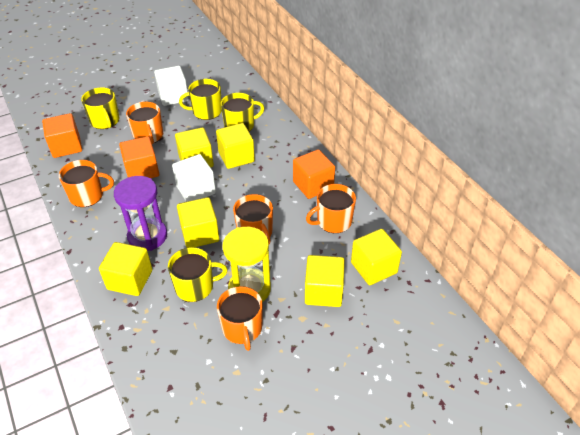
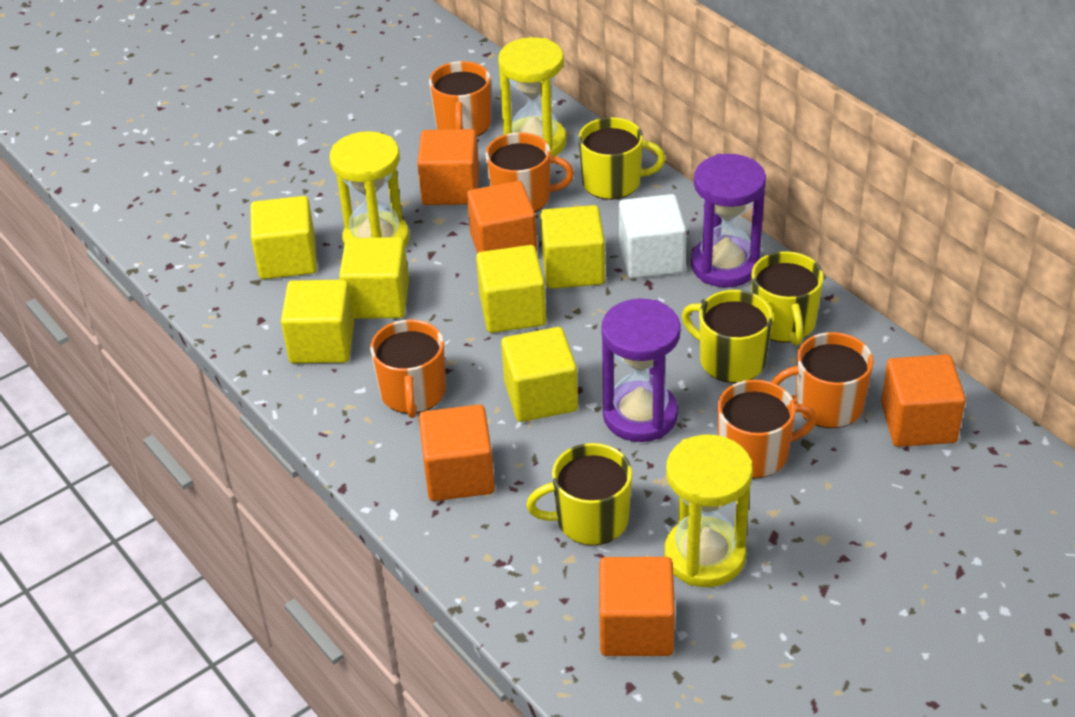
orange cube: [42,113,82,158] [119,136,159,178] [293,149,335,199] = 3 -> [417,129,479,205] [419,404,495,501] [467,181,537,253] [599,557,675,656] [881,354,966,447] = 5
purple hourglass: [114,176,167,251] = 1 -> [601,299,681,442] [691,154,766,288] = 2
white cube: [154,66,189,106] [172,154,216,202] = 2 -> [619,194,687,279] = 1
yellow hourglass: [223,227,271,302] = 1 -> [329,131,409,248] [498,37,566,156] [664,435,753,587] = 3

